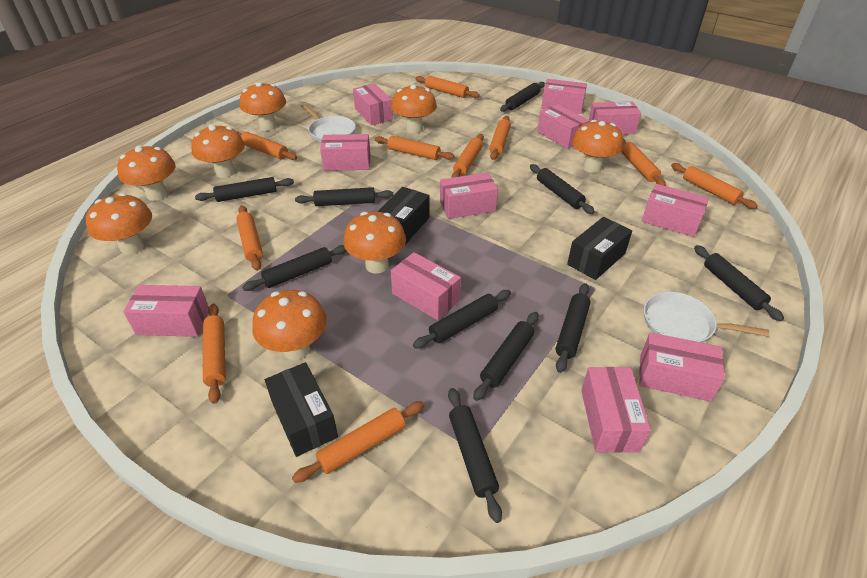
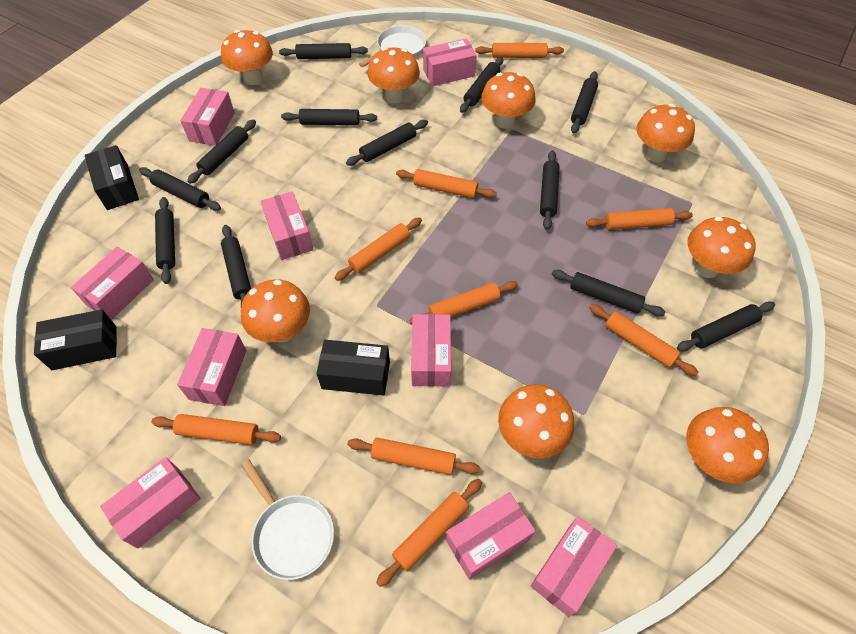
black rolling pin: [195,177,294,202] [242,245,346,291] [295,187,393,206] [413,290,511,349] [448,388,502,523] [473,312,539,401] [500,82,545,112] [530,164,595,214] [555,283,590,373] [694,245,784,321] = 10 -> [139,167,221,211] [155,197,175,284] [187,119,256,184] [221,225,251,306] [279,43,368,59] [281,109,377,125] [346,120,428,166] [460,57,503,113] [540,150,560,230] [552,270,665,316] [571,71,598,134] [677,301,775,352] = 12
orange rolling pin: [203,303,226,404] [236,205,263,271] [237,131,297,160] [292,401,424,483] [375,136,455,160] [415,76,480,98] [452,134,484,178] [489,116,511,160] [621,139,666,186] [671,163,758,209] = 10 -> [151,414,281,445] [334,217,422,281] [347,438,480,475] [376,479,482,587] [396,169,497,198] [409,281,518,324] [475,43,564,58] [586,208,693,230] [589,304,699,376] = 9
pink box: [123,285,209,337] [320,134,371,171] [353,84,393,125] [391,252,461,320] [440,172,498,219] [537,104,590,149] [541,79,587,114] [581,367,651,452] [589,101,641,135] [639,332,725,402] [642,184,709,237] = 11 -> [71,247,154,320] [100,457,201,548] [177,328,247,406] [180,88,235,146] [260,191,313,260] [411,314,451,387] [423,39,477,86] [446,492,536,580] [531,516,617,617] = 9

